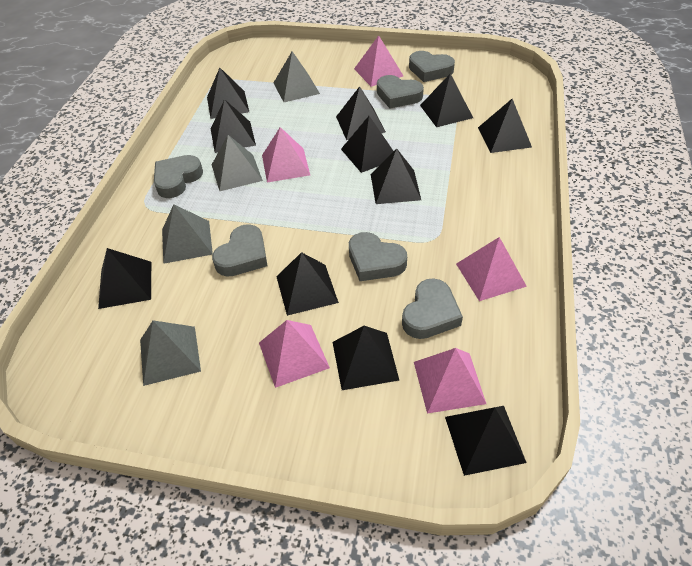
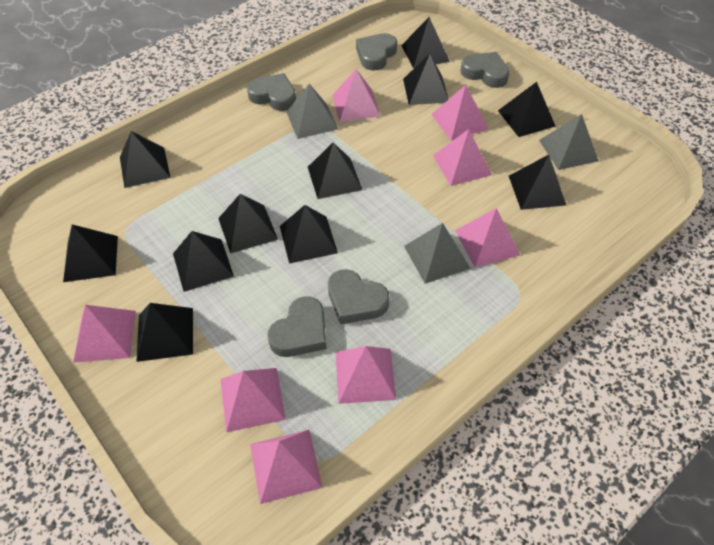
grey heart: [154,155,203,198] [212,224,267,277] [349,232,407,281] [377,75,424,108] [402,278,463,339] [409,51,455,82] = 6 -> [247,73,296,111] [267,296,327,357] [328,269,390,324] [356,33,397,70] [460,52,510,88] = 5
grey pyramid: [140,320,201,386] [162,204,213,264] [212,135,263,191] [273,51,320,102] = 4 -> [286,84,338,139] [404,223,471,284] [539,114,599,170] = 3
pink pyramid: [259,320,330,388] [262,127,310,182] [354,36,403,87] [414,348,486,414] [456,237,527,301] = 5 -> [73,305,136,363] [220,368,286,432] [250,430,323,504] [332,69,381,122] [336,346,396,404] [431,85,488,141] [433,129,492,186] [455,208,520,267] = 8

